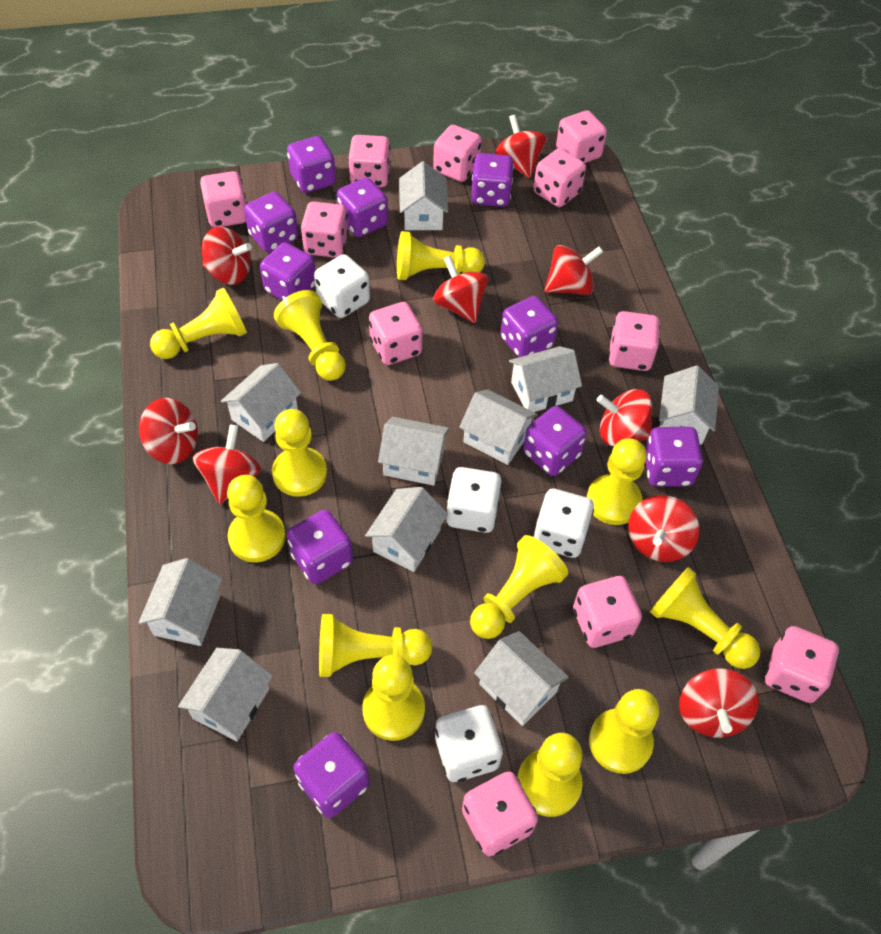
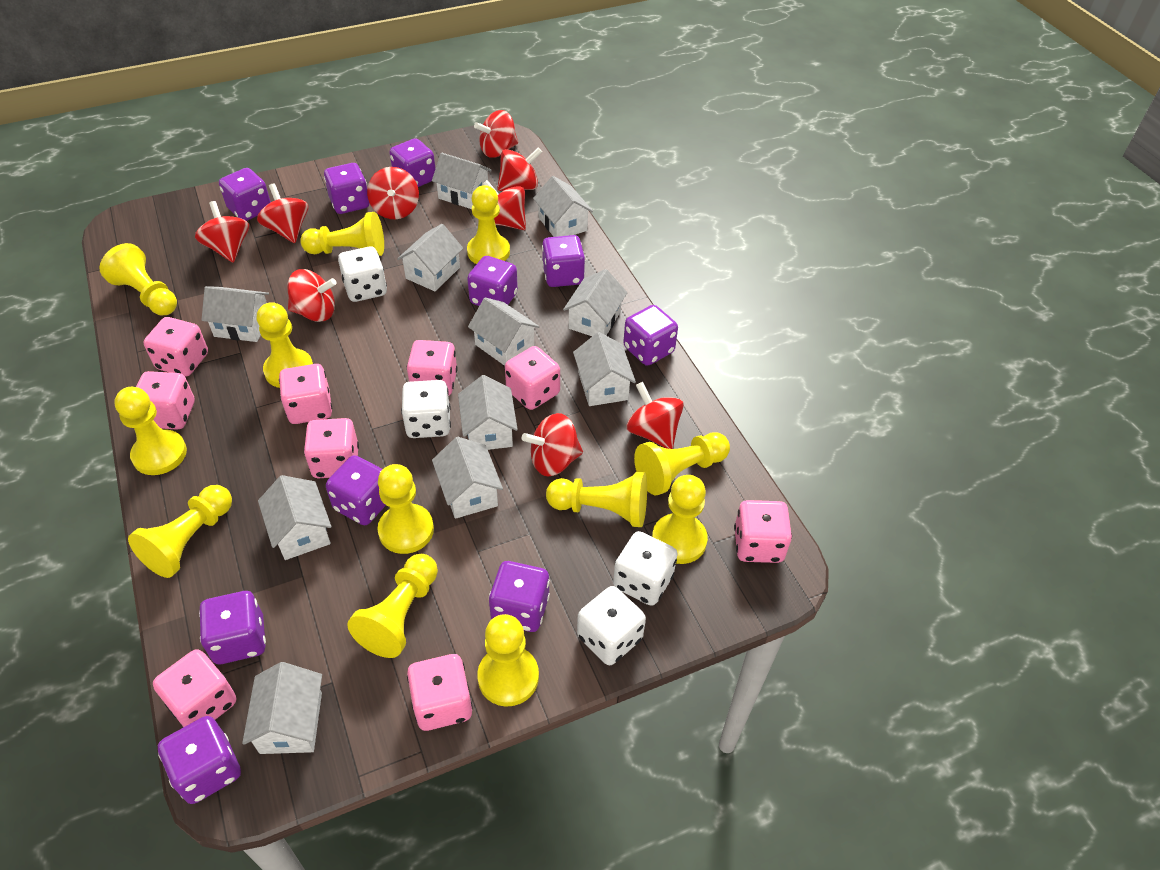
pink dice: [200,171,246,228] [301,202,349,258] [348,135,391,187] [369,302,422,365] [433,125,482,182] [462,772,538,856] [534,148,586,207] [556,110,607,163] [573,576,642,648] [609,311,660,371] [765,626,839,703] = 11 -> [136,371,195,430] [144,317,208,377] [153,649,236,727] [279,364,332,424] [304,418,359,478] [406,340,457,396] [407,654,473,731] [505,346,560,410] [734,500,792,563] = 9
white house: [139,558,222,646] [178,648,273,741] [221,363,301,442] [365,487,448,572] [378,417,449,486] [399,161,448,230] [459,389,538,465] [474,631,569,726] [509,346,582,412] [659,365,719,445] = 10 -> [202,286,269,342] [242,662,322,754] [258,475,332,560] [397,224,463,291] [432,153,492,209] [432,437,503,519] [458,375,518,450] [468,297,539,366] [533,176,593,237] [563,269,627,336] [573,332,636,406] = 11

